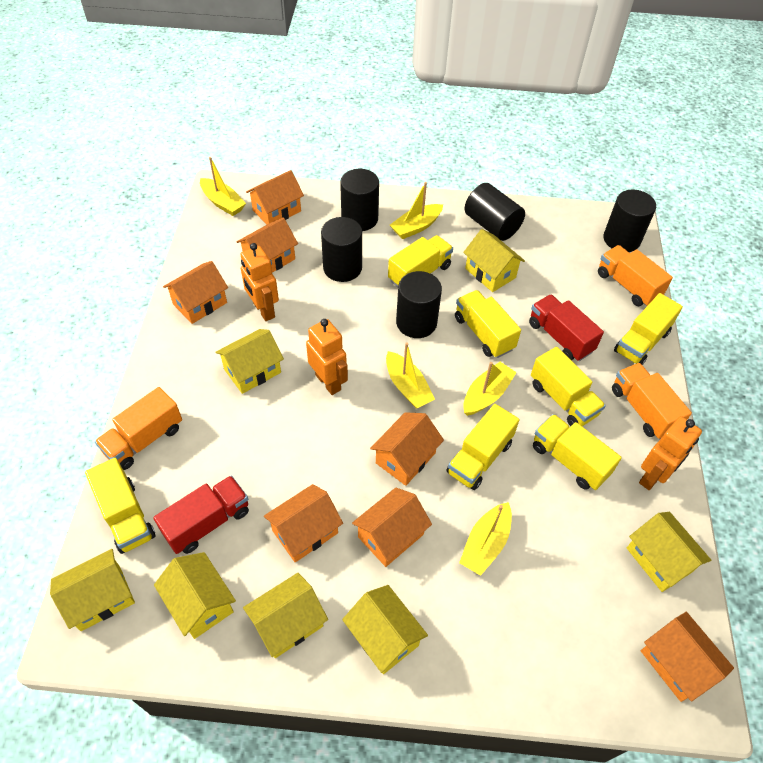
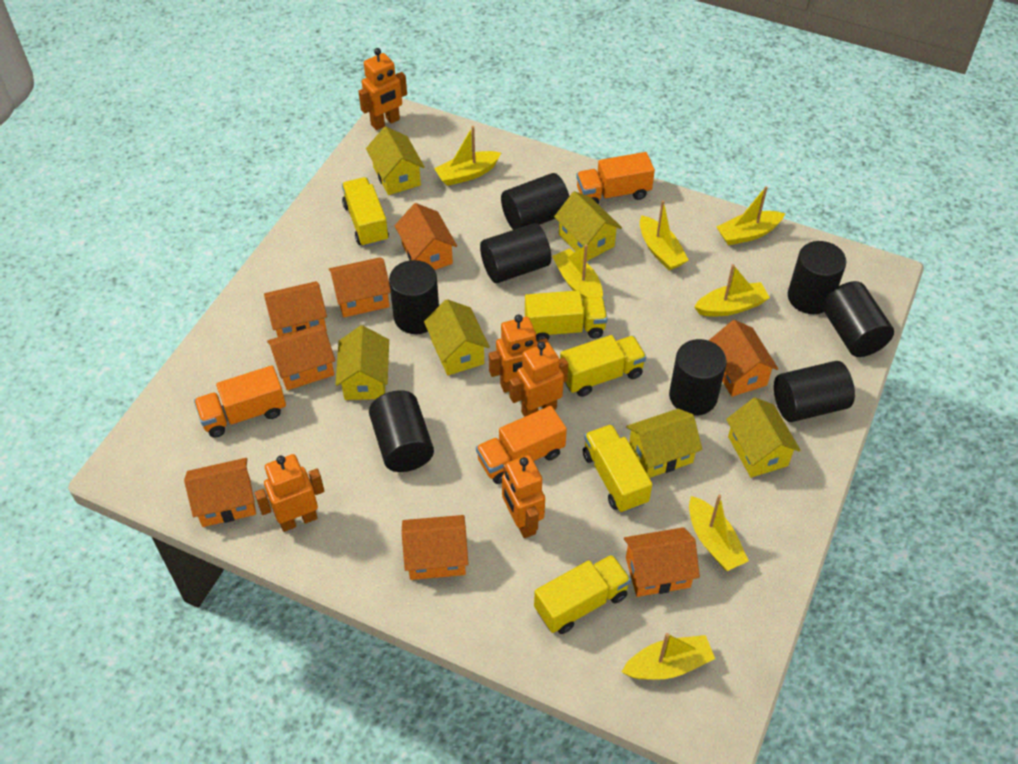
black cylinder: [321,217,362,282] [340,169,379,231] [396,271,442,338] [464,183,525,241] [603,190,656,252] = 5 -> [369,390,434,472] [389,260,439,334] [480,223,551,283] [501,173,569,230] [669,339,727,416] [774,361,855,422] [788,241,847,314] [822,281,894,357] = 8
orange house: [163,261,228,324] [237,218,298,273] [246,170,304,224] [264,484,343,562] [352,488,432,567] [370,412,444,486] [641,612,734,702] = 7 -> [184,458,256,527] [264,281,327,337] [267,324,335,390] [329,257,391,317] [395,203,457,270] [402,515,469,580] [624,527,700,597] [708,320,778,397] = 8
orange robot: [240,243,279,321] [306,319,348,395] [639,416,702,490] = 3 -> [254,454,324,532] [358,48,407,130] [489,314,549,393] [502,455,545,538] [510,341,568,417] = 5
red truck: [153,475,249,554] [529,294,604,361] = 2 -> none = 0
yellow boat: [200,157,246,216] [386,342,435,409] [390,182,443,239] [459,502,512,576] [463,362,517,416] = 5 -> [434,126,501,186] [552,244,603,299] [621,633,715,680] [640,200,689,270] [689,494,749,571] [694,264,770,316] [717,186,785,245] = 7
yellow house: [50,549,135,631] [154,552,236,639] [215,329,284,394] [243,573,328,658] [342,585,428,674] [463,229,525,292] [627,512,711,592] = 7 -> [335,325,389,400] [366,126,425,195] [424,299,490,375] [554,191,622,262] [626,409,702,478] [726,397,801,478] = 6
yellow truck: [85,458,156,554] [388,235,453,287] [446,404,519,490] [455,290,521,358] [531,347,606,426] [533,414,622,490] [614,293,683,365] = 7 -> [342,177,389,247] [525,290,608,342] [534,554,631,634] [560,335,646,397] [583,424,652,513] = 5

